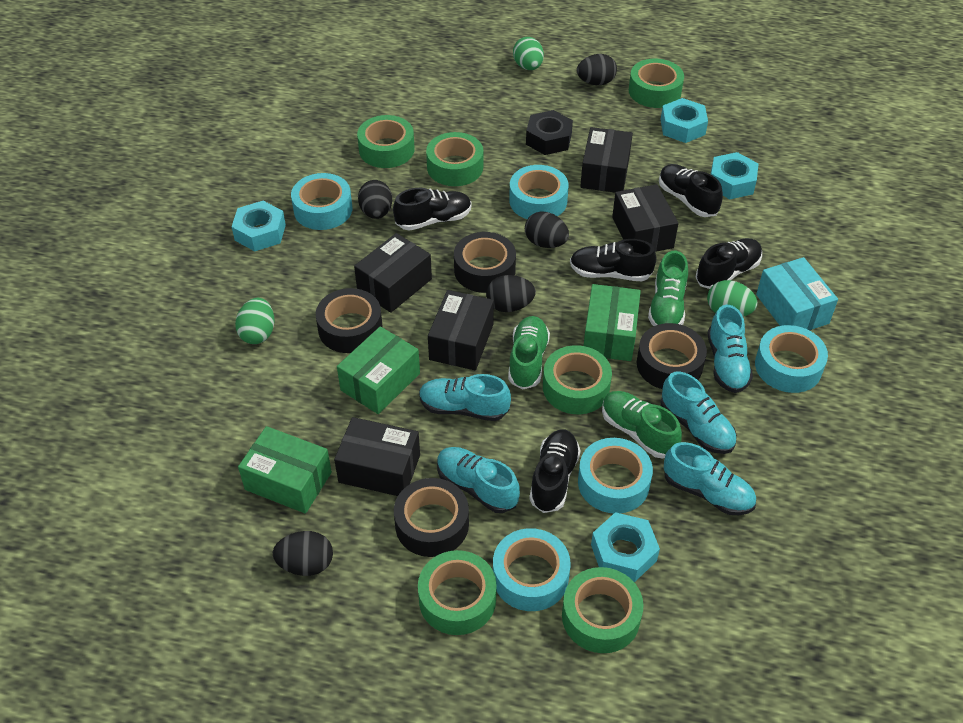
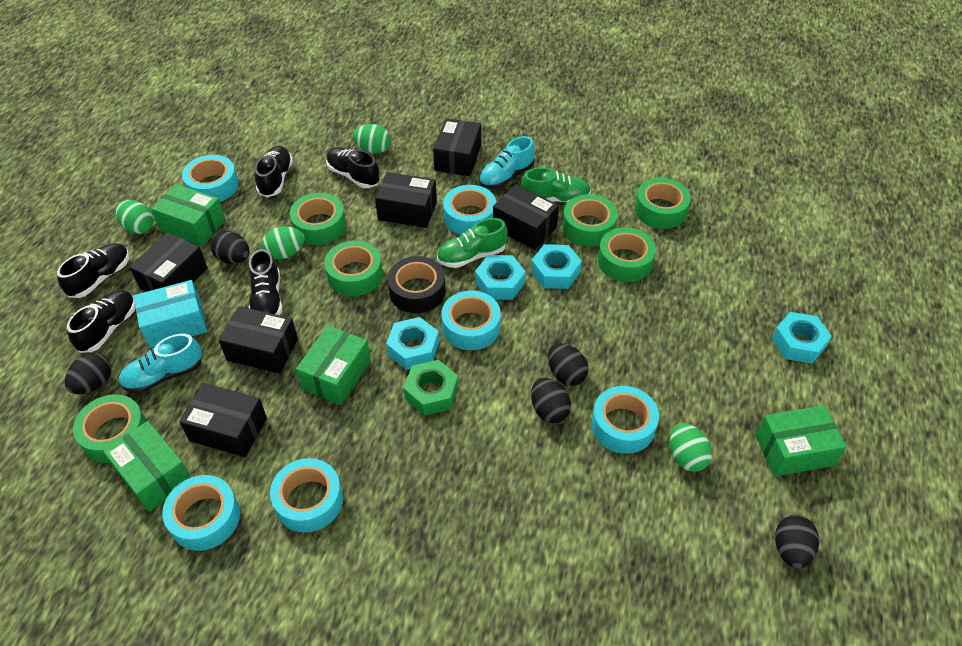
black box: [334,417,420,496] [354,233,432,313] [428,290,494,370] [580,127,633,192] [612,184,678,252] = 5 -> [130,232,208,292] [179,383,267,457] [219,306,298,373] [375,172,437,228] [433,118,481,176] [493,184,559,250] = 6
black nut: [526,110,573,155] = 1 -> none = 0
black tape: [316,288,383,353] [394,478,469,557] [454,232,516,293] [637,323,707,389] = 4 -> [387,256,446,313] = 1
green box: [238,426,332,514] [337,326,420,414] [584,284,641,361] = 3 -> [103,421,191,512] [151,184,225,246] [296,325,371,405] [756,405,846,477] = 4
green egg: [235,298,274,344] [513,37,544,70] [707,280,757,317] = 3 -> [115,200,154,234] [262,227,305,260] [353,124,391,153] [670,423,712,472] = 4
green nut: none = 0 -> [403,360,458,415] = 1
green shoe: [508,316,550,389] [602,391,682,458] [648,251,688,326] = 3 -> [437,218,508,268] [521,168,591,203] = 2
turquoise shoe: [419,374,511,421] [437,447,520,513] [660,372,737,454] [664,442,756,515] [707,304,753,393] = 5 -> [119,334,203,393] [479,136,535,189] = 2
turquoise tape: [291,173,352,230] [493,528,570,611] [509,165,569,219] [578,438,653,513] [755,325,828,393] = 5 -> [162,475,240,551] [182,155,239,202] [270,458,343,533] [441,290,501,350] [443,185,496,235] [591,386,659,454] = 6

